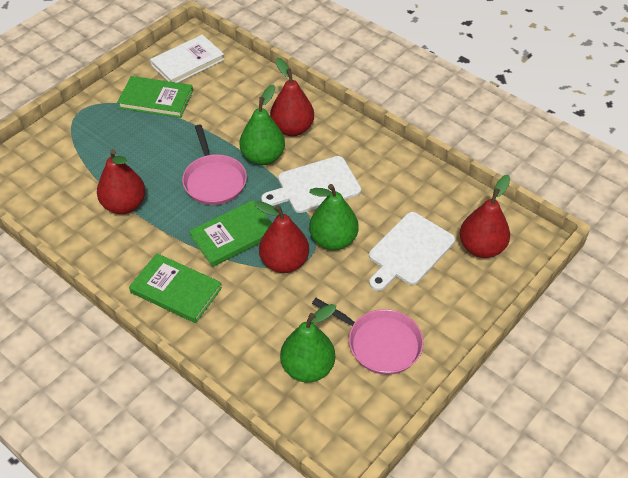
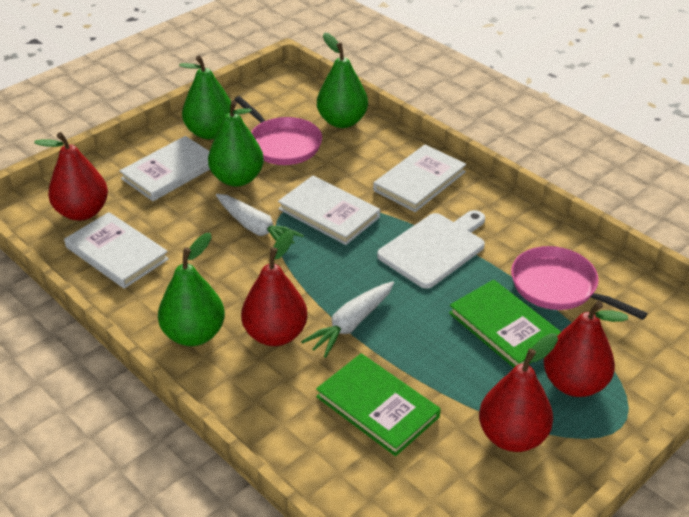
green book: [117,76,193,118] [129,253,222,323] [189,200,272,267] = 3 -> [316,353,441,456] [449,280,561,368] = 2
green pear: [240,84,285,165] [280,304,336,382] [309,184,359,250] = 3 -> [158,233,225,346] [179,56,231,139] [208,100,264,187] [317,32,368,128] = 4
white book: [150,35,225,83] = 1 -> [64,212,169,289] [120,136,210,201] [278,176,380,245] [373,145,466,212] = 4
white carrot: none = 0 -> [216,194,304,244] [301,281,394,358] = 2
white cutting board: [261,156,361,213] [369,212,455,291] = 2 -> [377,210,485,289] = 1

